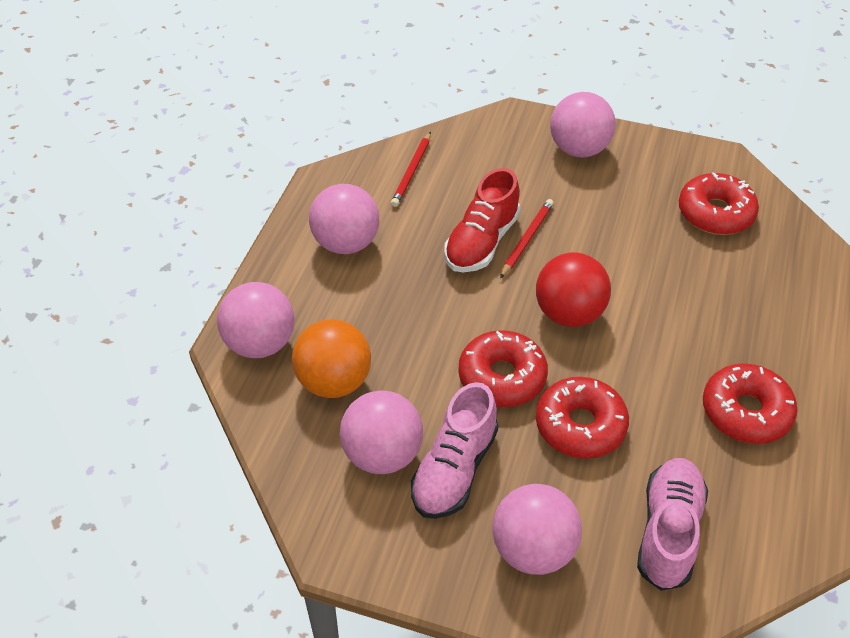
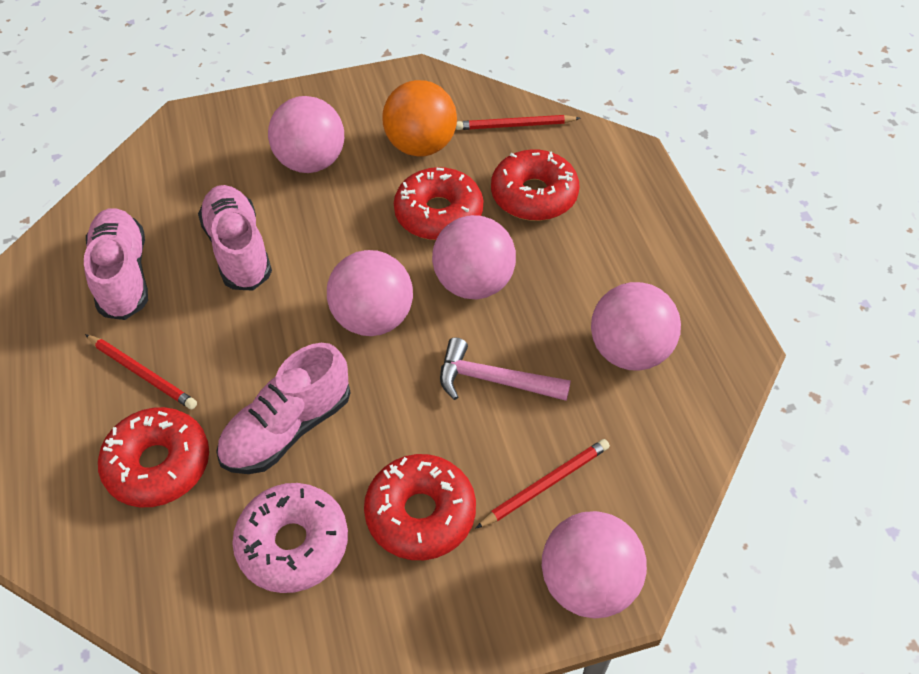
pink donut: none = 0 -> [232,483,348,593] = 1
pink hammer: none = 0 -> [440,337,571,401] = 1
pink shoe: [411,382,498,519] [637,458,708,591] = 2 -> [84,208,148,320] [198,185,272,291] [216,343,351,474] = 3
red ball: [536,252,611,327] = 1 -> none = 0
red pencil: [391,132,431,207] [500,199,554,278] = 2 -> [85,334,197,409] [456,115,581,130] [475,439,610,529] = 3
red shoe: [444,168,521,272] = 1 -> none = 0

